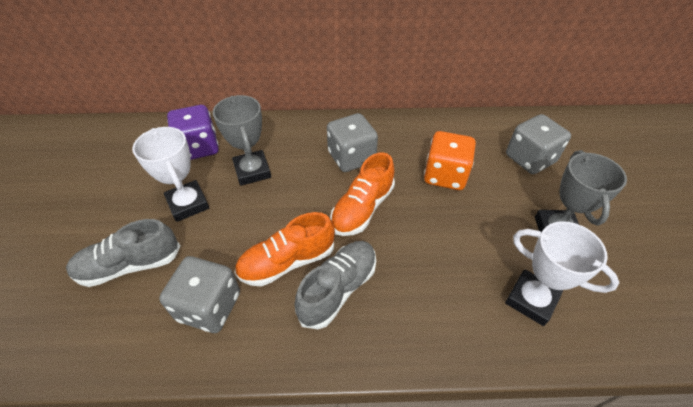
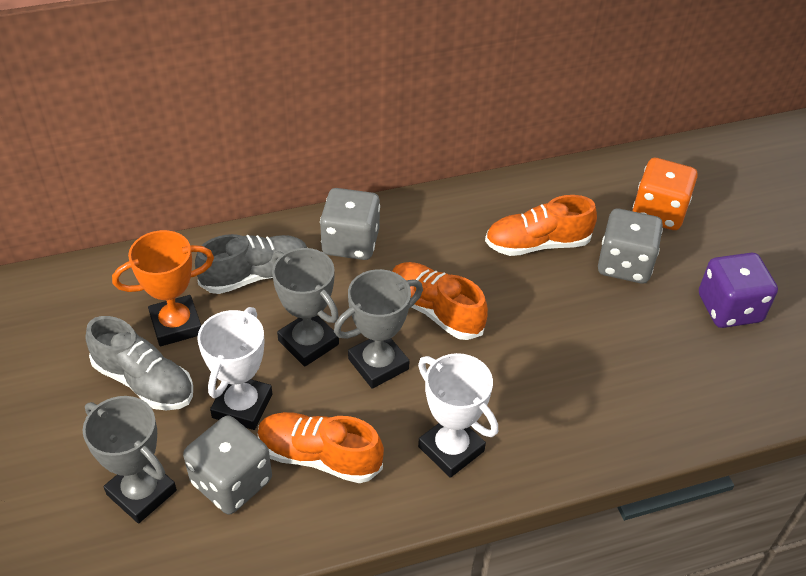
grey trophy: [213,95,271,186] [535,150,627,232] = 2 -> [82,396,177,523] [272,248,339,367] [334,269,423,389] = 3
orange shoe: [234,212,335,286] [330,152,395,236] = 2 -> [257,412,384,483] [392,262,488,340] [485,195,597,256] = 3
orange trophy: none = 0 -> [112,230,214,346] = 1

